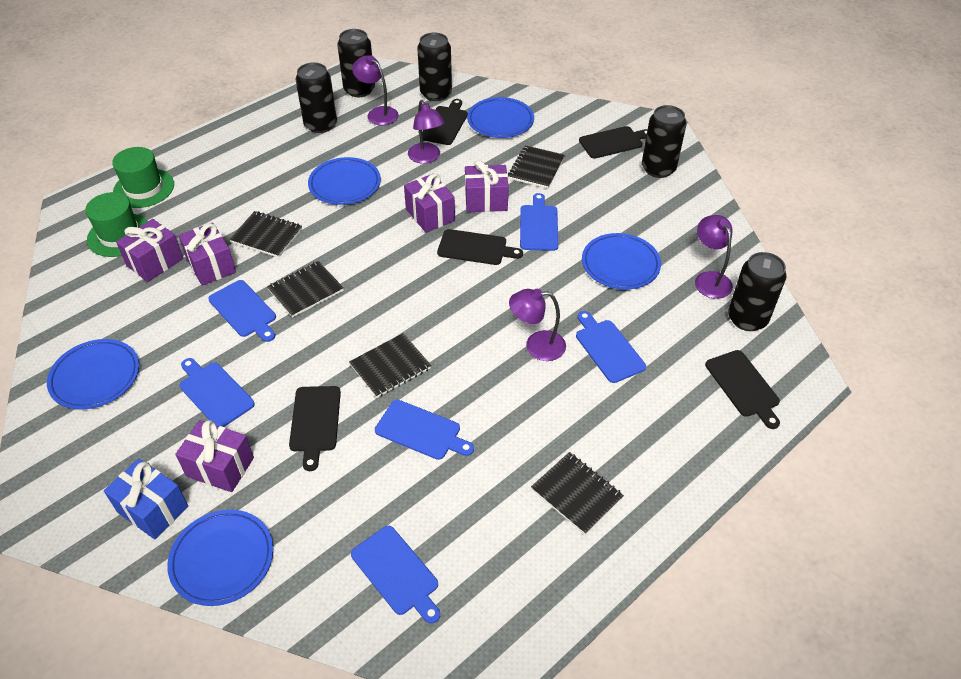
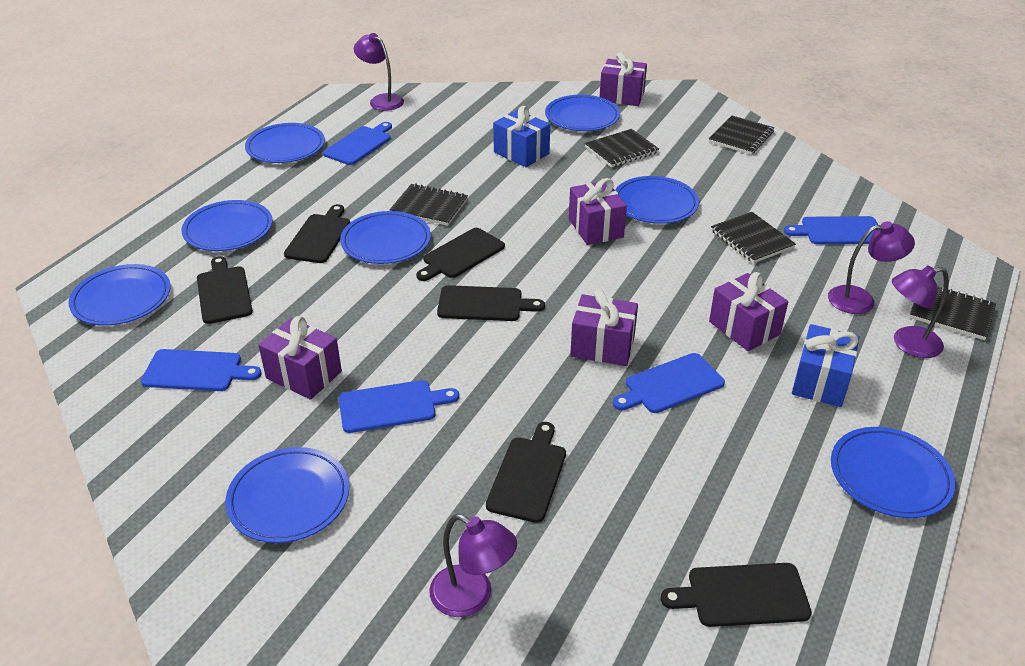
black can: [295,63,337,133] [337,29,375,97] [417,32,452,101] [642,105,686,178] [728,252,786,331] = 5 -> none = 0
black cutting board: [289,386,341,471] [422,99,468,145] [437,229,523,265] [579,126,648,159] [705,350,780,429] = 5 -> [197,256,253,324] [284,204,350,263] [416,228,505,281] [437,285,545,321] [486,422,566,523] [661,563,812,627] = 6
blue cutting board: [180,358,255,427] [208,280,276,342] [351,526,440,624] [375,400,474,460] [520,193,558,251] [576,311,646,383] = 6 -> [141,349,262,391] [323,122,392,165] [339,380,459,433] [613,353,725,413] [784,216,878,245] = 5
blue gift: [104,458,188,539] = 1 -> [493,106,550,167] [792,324,860,407] = 2
blue plate: [47,339,139,410] [167,509,273,606] [308,157,381,205] [467,97,534,138] [582,233,661,290] = 5 -> [69,264,171,326] [181,200,273,251] [225,447,349,543] [245,123,325,163] [340,211,431,264] [545,95,620,131] [615,176,699,224] [831,427,955,518] = 8
green hat: [85,192,148,257] [112,147,174,208] = 2 -> none = 0

